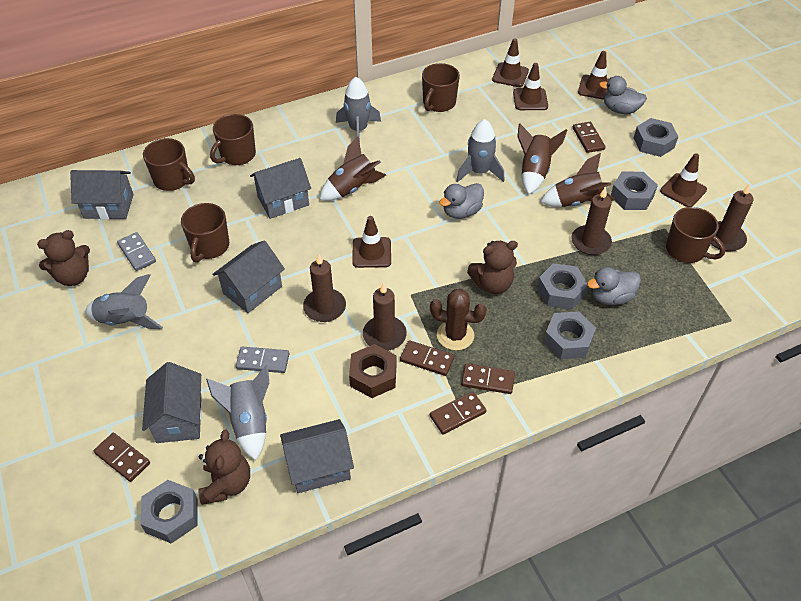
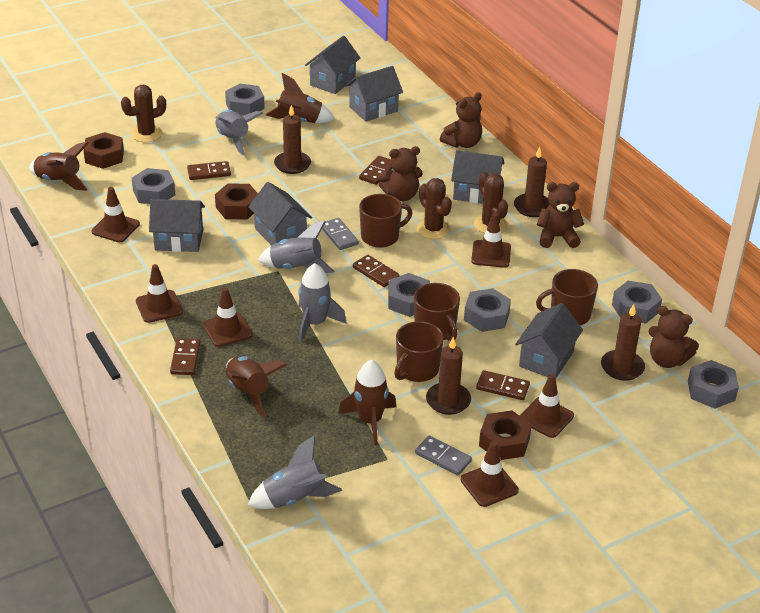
brown cactus: [430,289,487,350] = 1 -> [121,85,166,142] [417,178,452,239] [474,172,508,233] = 3
brown mug: [143,138,195,191] [181,203,229,263] [210,114,256,165] [422,63,460,112] [666,207,725,263] = 5 -> [359,194,412,248] [394,321,444,382] [414,283,460,341] [536,269,598,325] = 4
brown nut: [349,344,396,398] = 1 -> [83,132,124,169] [215,183,258,220] [479,410,532,460] = 3
brown rocket: [320,136,386,201] [517,123,567,194] [540,153,615,207] = 3 -> [29,141,89,191] [226,356,287,418] [266,73,334,123] [338,360,396,445] = 4
brown teddy bear: [37,230,90,286] [198,429,250,505] [467,241,518,294] = 3 -> [378,146,423,201] [440,92,482,148] [537,182,584,248] [648,306,699,368] = 4
brown traffic cone: [352,216,391,268] [492,38,529,87] [513,63,548,110] [578,51,609,100] [660,153,707,207] = 5 -> [91,187,140,242] [136,264,183,323] [203,287,253,347] [461,441,519,507] [471,213,511,268] [520,374,574,438] = 6
grey duck: [439,183,484,219] [587,267,641,305] [599,76,647,114] = 3 -> none = 0
grey house: [70,170,134,220] [142,362,202,443] [212,240,285,313] [250,158,311,219] [280,419,354,493] = 5 -> [149,199,205,252] [248,182,312,245] [305,36,360,94] [345,66,403,122] [451,150,504,204] [515,303,583,378] = 6
grey nut: [140,480,197,544] [537,263,588,310] [543,311,596,360] [611,172,658,210] [634,118,679,157] = 5 -> [132,168,175,204] [225,84,265,116] [388,273,430,317] [464,288,511,332] [612,281,662,324] [688,360,739,409] = 6

